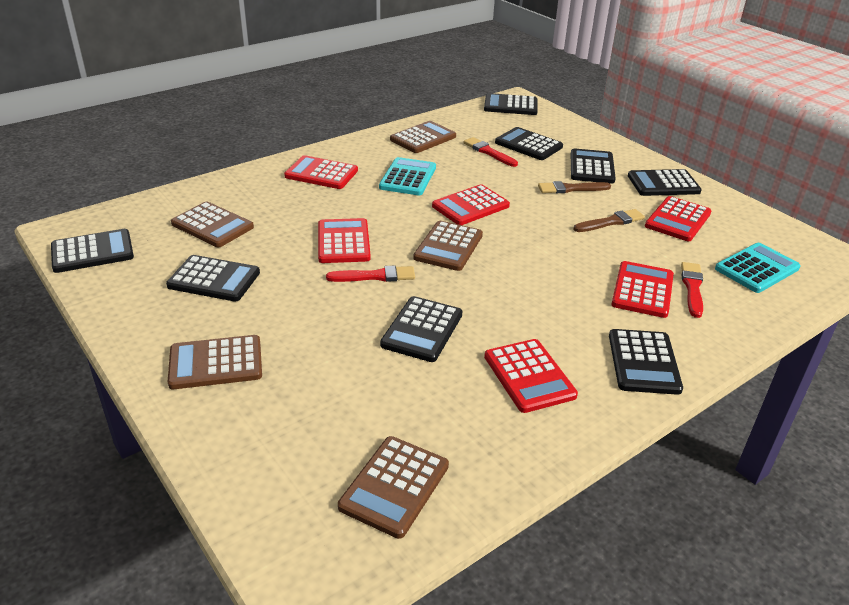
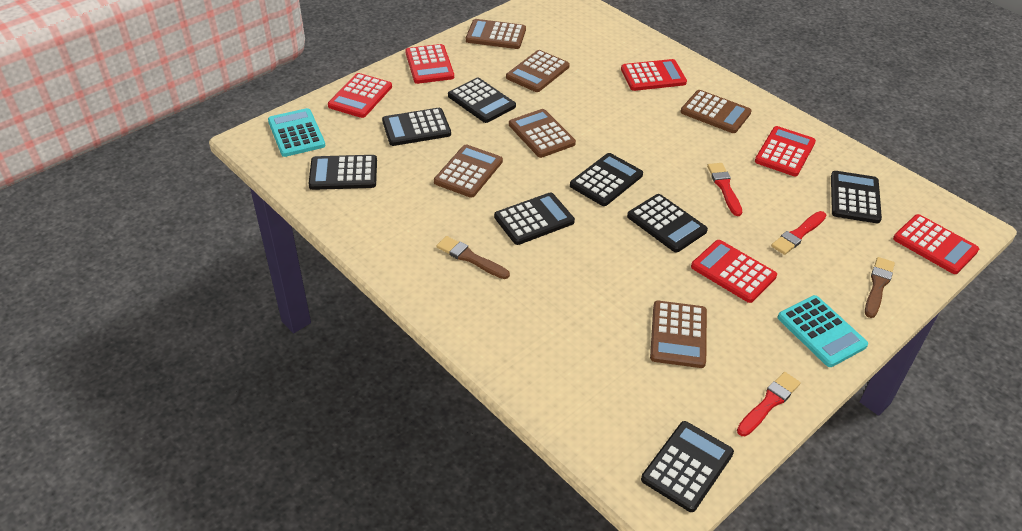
brown calculator: [168,335,262,389] [171,201,254,247] [338,436,449,539] [390,121,456,153] [413,221,483,271] = 5 -> [434,144,503,198] [466,19,526,49] [506,50,570,92] [509,109,576,158] [650,301,707,368] [680,90,752,133] = 6

